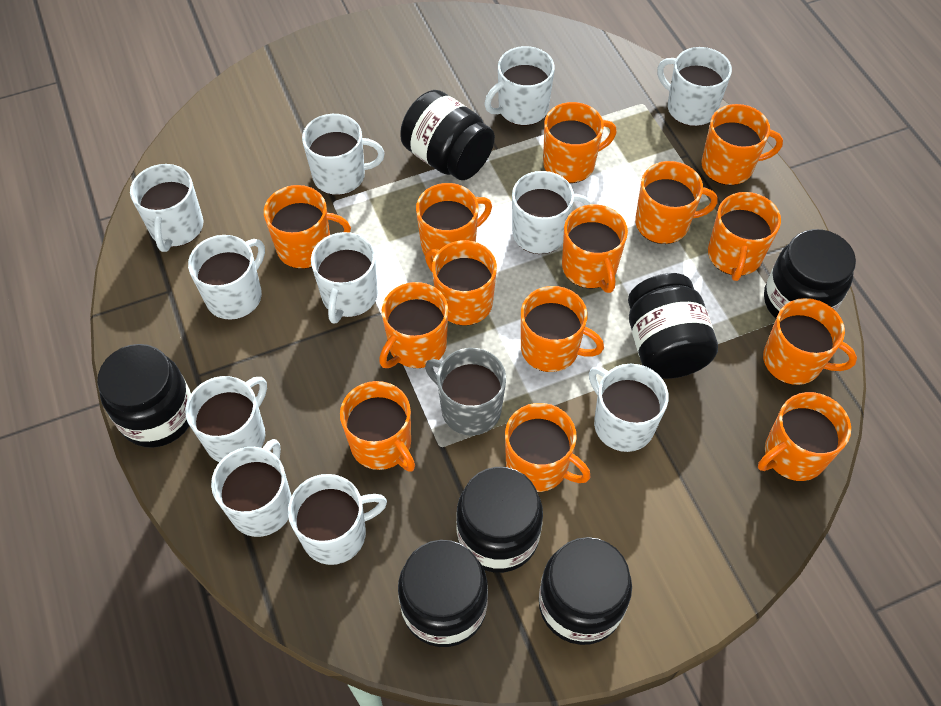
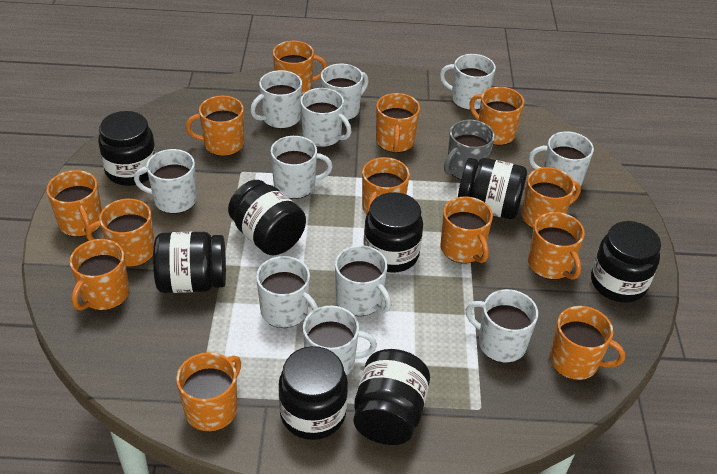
black jar: [97,344,191,447] [398,540,488,647] [400,90,495,180] [456,467,543,573] [539,537,632,645] [628,273,718,379] [764,229,856,318] = 7 -> [98,111,156,186] [153,232,226,293] [228,180,306,255] [278,346,348,440] [354,349,430,445] [363,192,423,273] [458,158,527,219] [591,221,661,302] = 8
orange mug: [264,185,351,269] [340,381,415,472] [379,282,448,368] [416,183,492,259] [425,240,497,326] [505,403,591,492] [521,286,604,372] [543,102,617,183] [562,204,628,293] [635,161,718,244] [702,104,783,185] [708,192,781,281] [758,392,851,481] [763,298,857,385] = 14 -> [47,170,102,237] [70,239,129,311] [86,199,154,267] [176,352,241,432] [186,96,244,156] [273,41,327,95] [362,157,410,215] [376,93,420,153] [441,196,493,263] [469,87,524,145] [522,167,581,229] [528,212,585,280] [549,306,625,380] = 13

